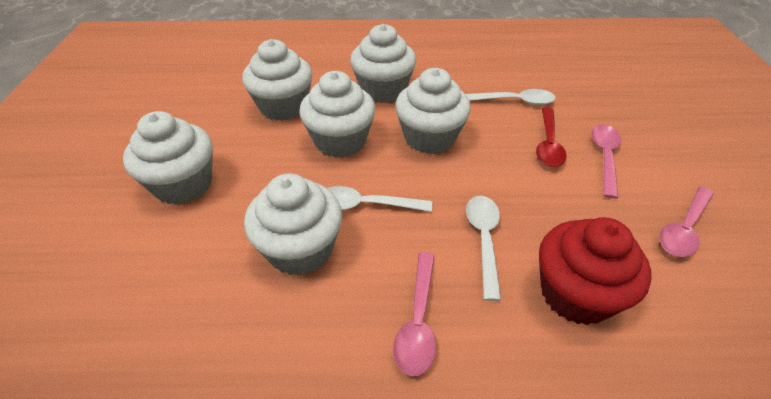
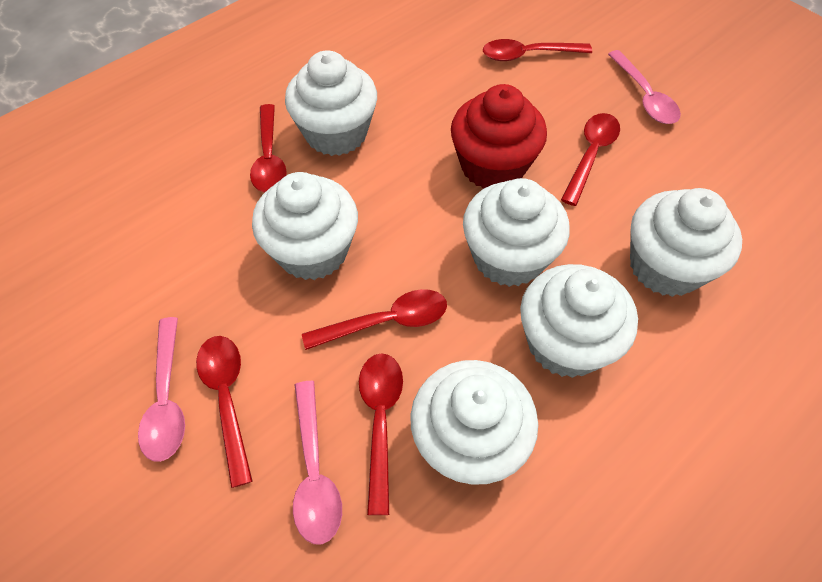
red spoon: [536,107,567,167] = 1 -> [196,336,252,488] [250,104,287,192] [302,289,447,350] [359,353,403,515] [483,39,592,61] [561,113,620,206] = 6
white spoon: [327,186,432,212] [466,89,555,105] [466,196,501,301] = 3 -> none = 0

